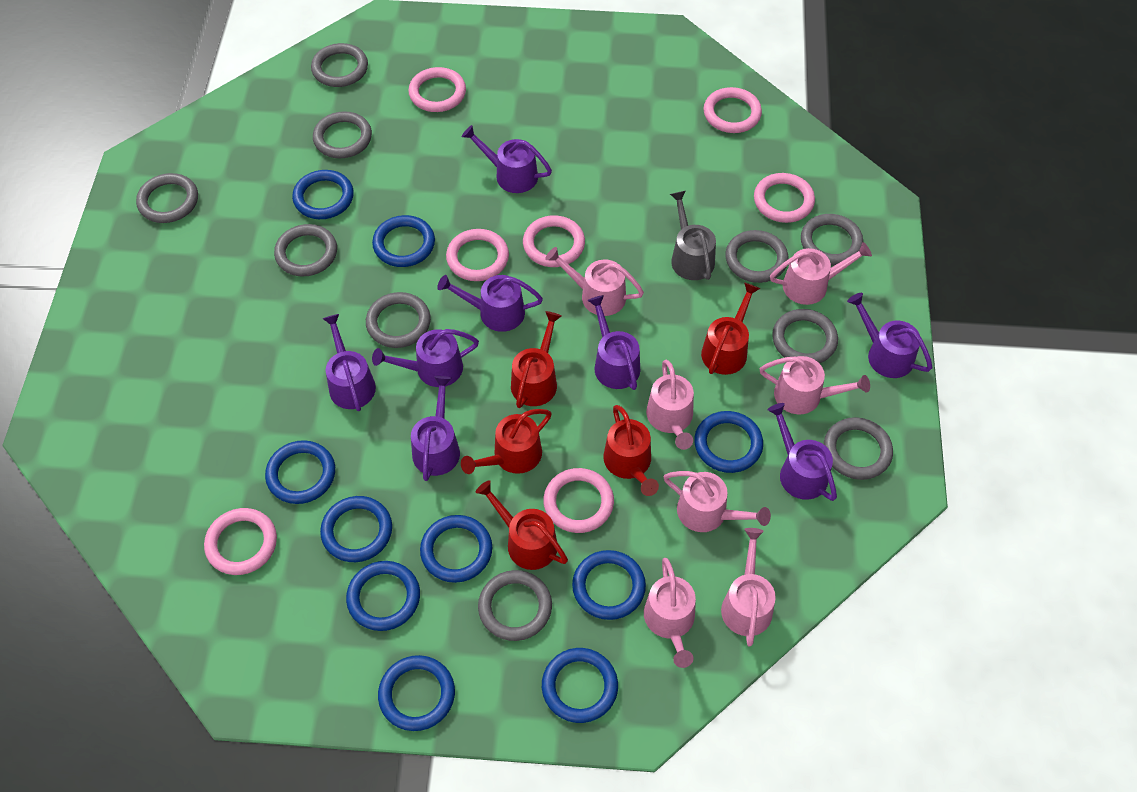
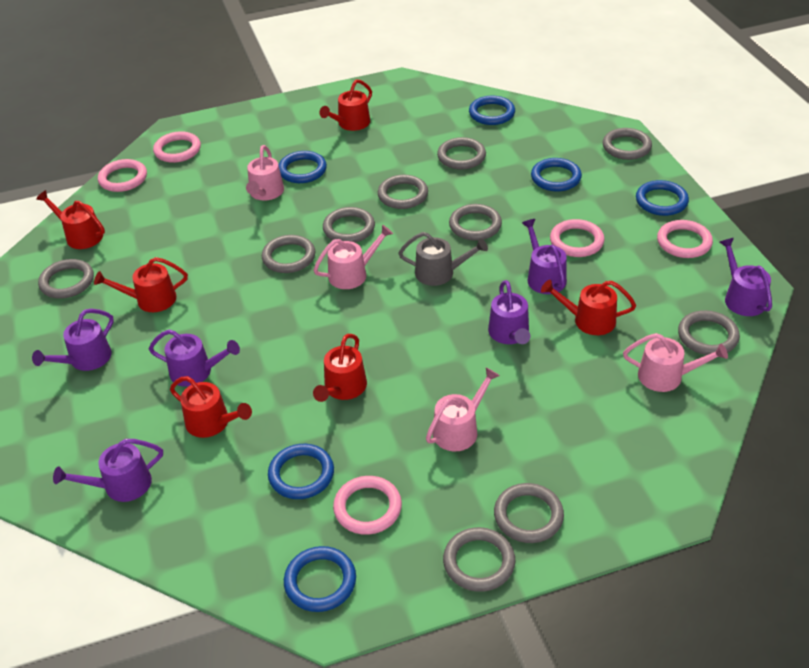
blue ring: [265,440,335,504] [292,170,354,219] [320,496,392,562] [346,561,420,631] [372,215,435,267] [378,655,455,731] [420,515,492,583] [542,648,618,723] [572,550,646,620] [694,411,763,473] = 10 -> [268,444,334,499] [278,151,327,183] [284,546,356,612] [469,96,515,125] [531,158,582,191] [636,180,689,216] = 6
pink ring: [204,508,277,575] [408,67,466,112] [446,229,509,281] [523,215,585,267] [543,468,614,533] [704,87,762,133] [754,173,815,223] = 7 -> [98,159,147,192] [153,131,201,163] [333,476,402,535] [550,219,605,257] [657,220,713,258] = 5
pink watering can: [545,247,644,316] [644,558,696,668] [646,360,694,450] [664,471,771,532] [721,528,776,646] [760,356,870,414] [770,242,872,305] = 7 -> [246,145,284,201] [313,225,393,289] [426,367,500,451] [623,333,728,392] = 4
purple watering can: [322,314,376,411] [372,329,479,387] [411,376,460,481] [437,275,543,332] [462,125,552,193] [587,295,640,390] [768,403,837,501] [847,293,932,378] = 8 -> [32,309,114,371] [53,439,163,502] [149,329,240,387] [488,280,530,344] [522,219,567,294] [720,238,772,316] = 6
red watering can: [461,409,552,474] [476,480,568,570] [511,311,562,408] [603,405,659,496] [701,282,760,375] = 5 -> [36,190,105,249] [94,257,188,312] [170,376,252,438] [313,334,367,402] [320,80,372,131] [541,280,636,335] = 6

